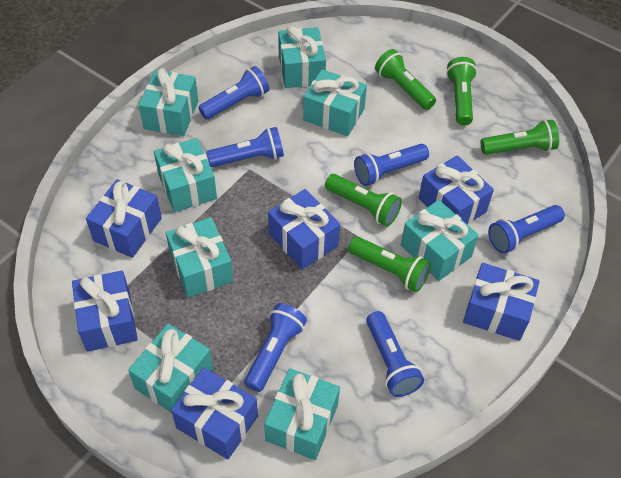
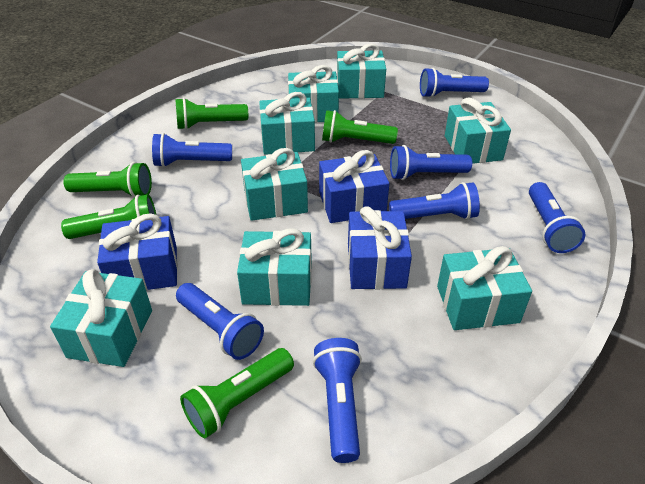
blue flashlight: [199,66,269,119] [206,127,284,167] [244,303,307,392] [354,144,429,186] [366,311,424,397] [488,205,565,254] = 6 -> [152,133,232,167] [176,283,264,360] [313,338,362,463] [389,182,480,220] [390,145,472,180] [420,68,489,98] [529,182,585,253] = 7
blue gift: [72,270,138,352] [86,179,162,258] [171,367,258,459] [268,189,340,270] [419,155,494,224] [463,263,540,341] = 6 -> [97,213,178,291] [319,150,389,223] [348,206,412,289] = 3

